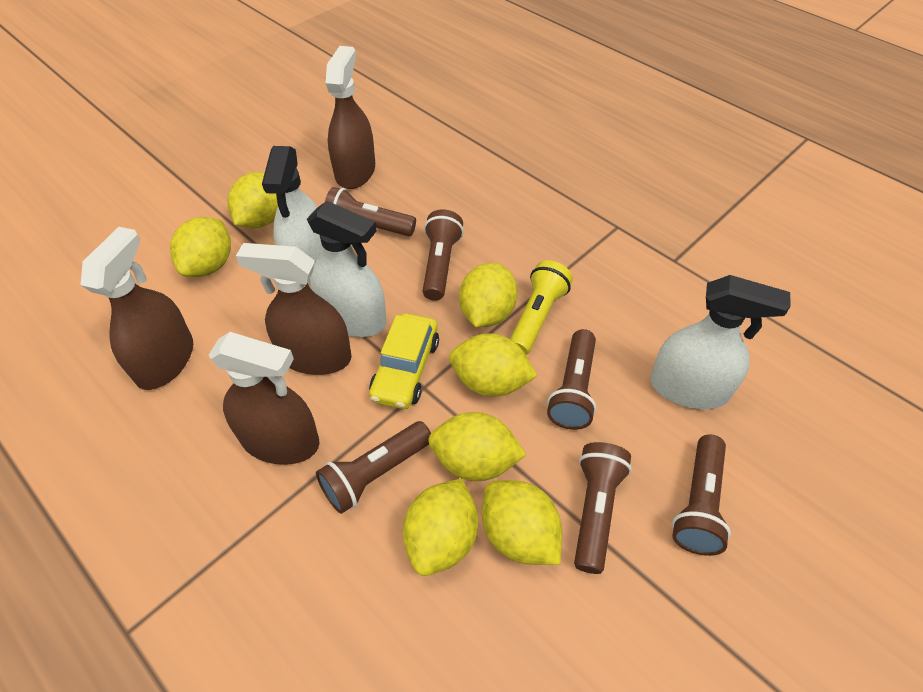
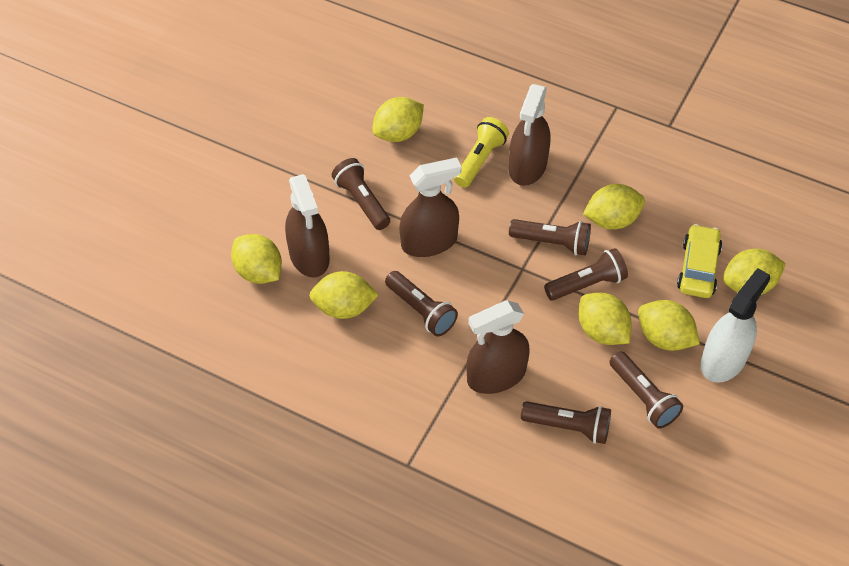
white spray bottle: [262,146,324,284] [307,201,386,337] [650,275,790,409] = 3 -> [701,268,770,383] = 1

